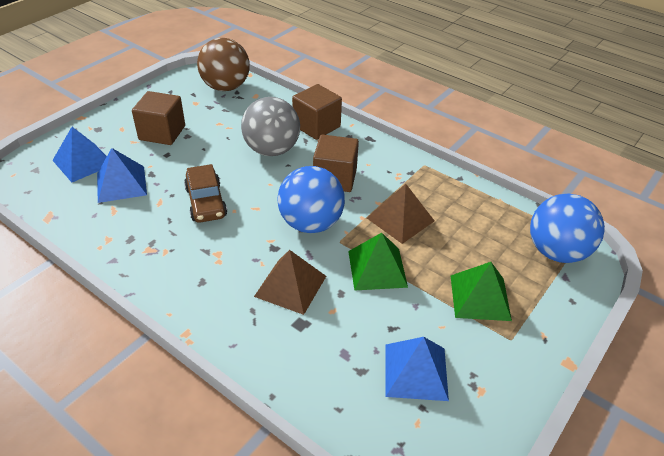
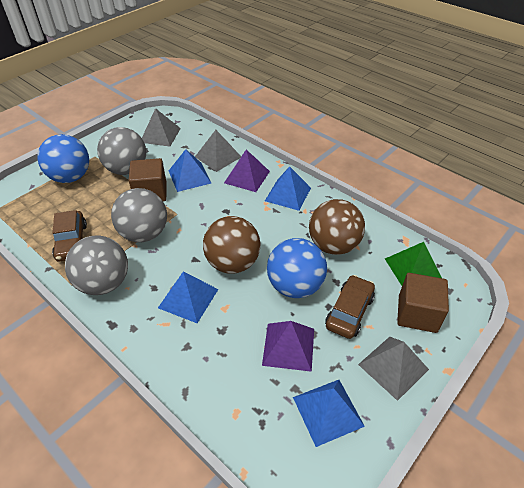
blue pyramid: [52,127,107,182] [97,148,147,203] [385,337,449,401] = 3 -> [158,271,218,323] [169,149,211,192] [265,167,311,211] [293,380,365,447] = 4
brown ball: [197,38,250,91] = 1 -> [203,216,260,274] [309,199,365,255] = 2
brown car: [184,164,227,223] = 1 -> [52,210,87,261] [325,275,375,339] = 2
brown cube: [132,91,185,145] [292,84,342,140] [313,135,359,192] = 3 -> [129,158,166,201] [397,273,449,333] = 2
brown pyramid: [254,250,326,315] [367,184,434,244] = 2 -> none = 0
green pyramid: [348,233,408,291] [451,262,512,321] = 2 -> [385,242,442,286] = 1
grey ball: [241,97,300,156] = 1 -> [65,236,128,295] [97,127,146,175] [111,188,167,242] = 3
grey pyramid: none = 0 -> [142,108,181,147] [195,130,241,172] [358,337,429,401] = 3
purple pyramid: none = 0 -> [224,149,270,192] [262,321,314,372] = 2

